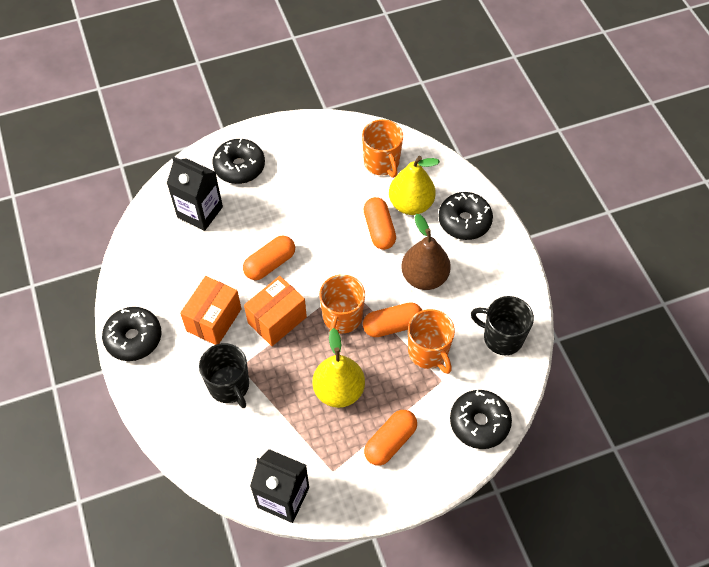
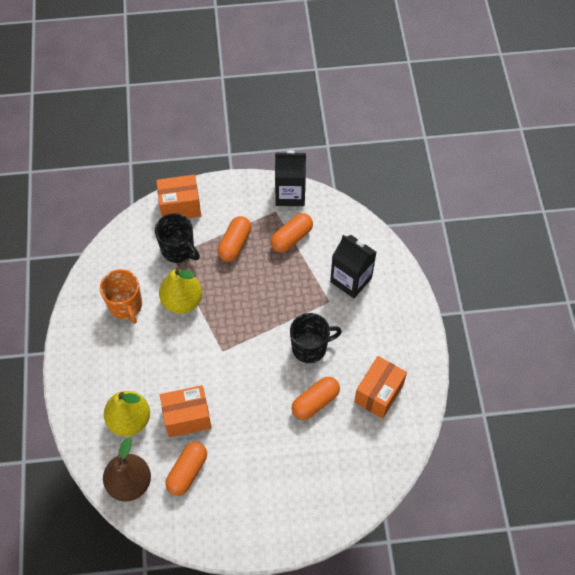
black donut: [102,307,161,361] [212,138,265,184] [438,192,493,240] [450,390,512,449] = 4 -> none = 0
orange box: [180,276,242,345] [244,276,307,346] = 2 -> [156,175,201,218] [160,385,212,437] [354,356,407,419] = 3
orange mug: [319,274,365,333] [362,119,403,178] [408,309,455,374] = 3 -> [100,269,142,324] = 1

